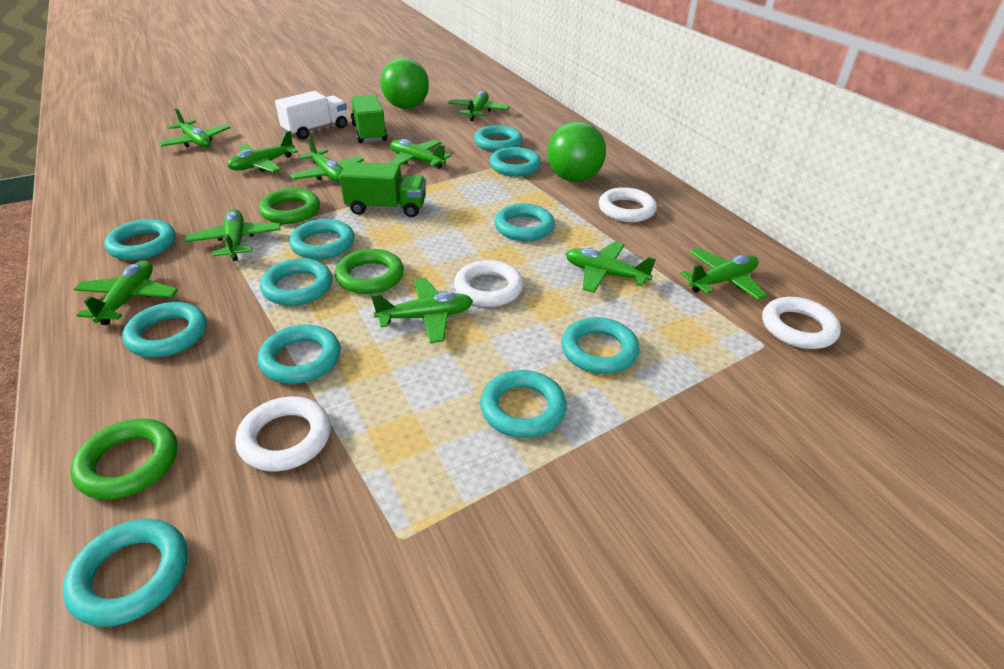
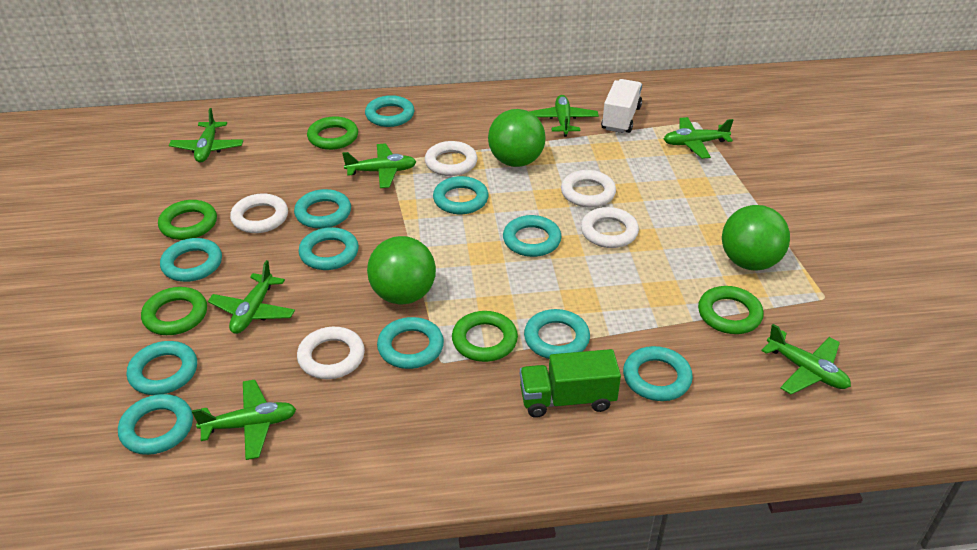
green ball: [380,57,429,109] [547,121,606,182] = 2 -> [367,236,436,305] [488,109,546,167] [722,205,790,270] = 3
green plane: [74,260,178,325] [158,108,230,148] [186,209,280,261] [227,131,298,172] [290,137,364,183] [371,278,473,343] [389,139,451,169] [448,91,510,121] [566,241,656,293] [680,248,767,300] = 10 -> [169,108,243,163] [192,380,296,460] [208,260,295,334] [342,144,416,188] [529,95,599,137] [664,117,733,159] [761,324,851,394] = 7
green ring: [70,419,177,500] [259,188,320,224] [335,249,404,294] = 3 -> [141,287,207,335] [158,200,217,240] [307,116,358,150] [452,311,518,362] [698,286,764,334] = 5
green truck: [340,162,426,217] [351,95,387,143] = 2 -> [520,349,621,418] = 1
white ring: [235,397,331,471] [454,260,524,307] [599,187,657,222] [762,297,841,349] = 4 -> [230,194,288,233] [297,327,365,379] [425,141,478,176] [561,170,616,207] [581,207,639,248] = 5

